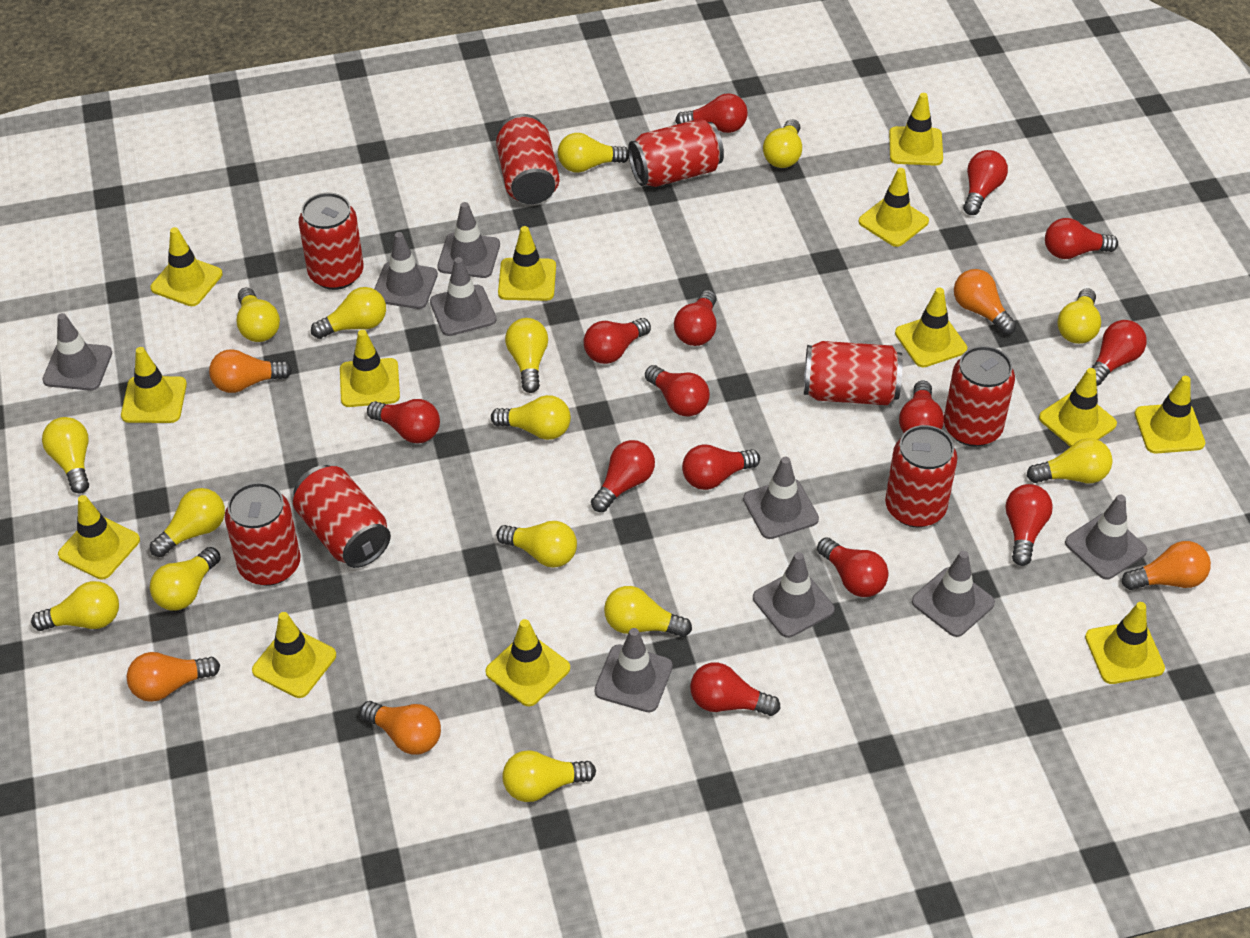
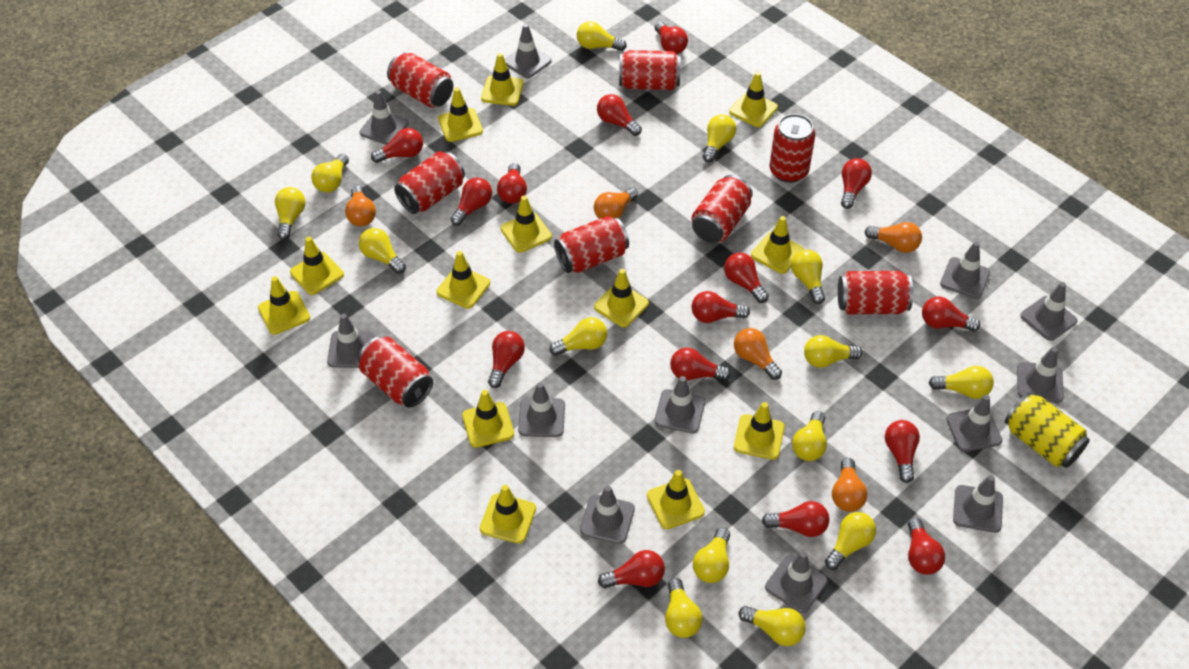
grey traffic cone: [43,313,112,391] [374,232,438,309] [430,257,496,336] [437,202,500,278] [595,628,673,712] [743,457,819,539] [753,552,835,638] [912,551,995,637] [1065,494,1147,579] = 9 -> [327,314,375,368] [360,90,408,145] [505,24,551,78] [518,382,565,437] [580,485,635,544] [654,376,705,433] [765,551,828,613] [940,241,990,299] [946,395,1002,452] [953,475,1003,533] [1017,347,1064,403] [1020,282,1077,341] = 12
red light bulb: [367,399,440,443] [584,318,651,364] [591,440,655,512] [645,365,710,417] [674,290,717,346] [675,93,748,133] [682,444,760,490] [690,663,781,716] [817,538,888,597] [899,380,944,433] [963,150,1008,215] [1006,484,1053,566] [1045,218,1118,259] [1092,320,1147,386] = 14 -> [371,128,423,163] [450,178,492,226] [488,331,525,388] [497,163,527,203] [597,94,642,136] [598,550,665,588] [655,21,688,54] [670,348,731,380] [691,291,750,323] [724,253,769,303] [762,501,829,537] [841,158,872,209] [885,420,920,483] [908,518,945,575] [922,297,980,331] = 15
yellow can: none = 0 -> [1005,393,1090,468] = 1
yellow light bulb: [31,581,119,631] [42,417,89,494] [150,488,225,557] [150,547,221,610] [237,287,280,342] [311,287,386,339] [491,395,571,440] [496,521,577,568] [502,750,596,802] [505,318,548,393] [558,133,629,173] [604,586,692,637] [763,119,802,168] [1027,438,1113,483] [1057,288,1101,344] = 15 -> [275,187,306,240] [311,154,349,192] [359,228,406,274] [549,317,607,356] [577,21,627,51] [665,578,703,638] [693,528,730,583] [703,114,736,162] [739,606,806,646] [791,249,825,304] [792,411,827,461] [804,335,863,368] [825,512,876,570] [929,366,994,399] = 14

